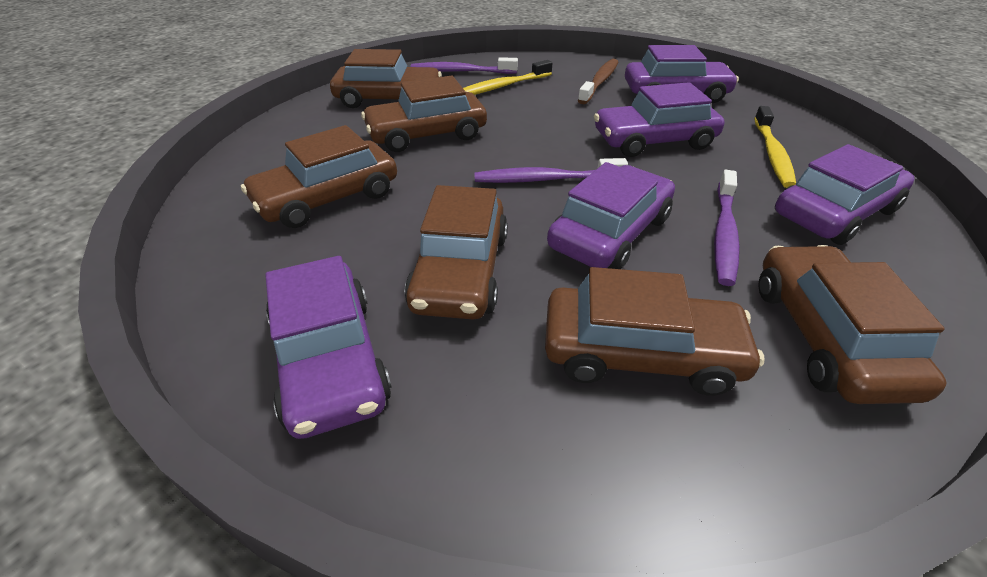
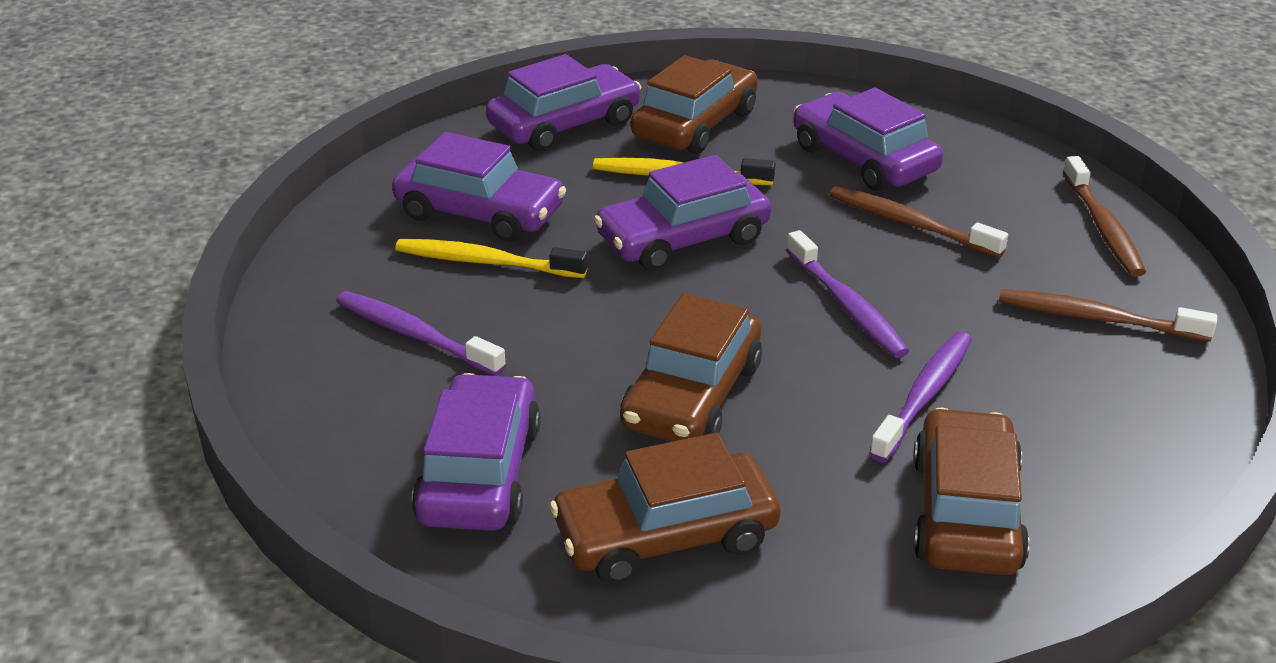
brown car: [241,125,397,228] [330,49,442,108] [361,75,487,152] [405,185,508,319] [545,267,764,396] [758,245,947,404] = 6 -> [549,433,781,584] [620,293,762,442] [631,55,758,154] [913,408,1030,575] = 4
brown toothbrush: [578,59,618,104] = 1 -> [829,186,1008,258] [999,289,1217,342] [1063,156,1146,277] = 3

